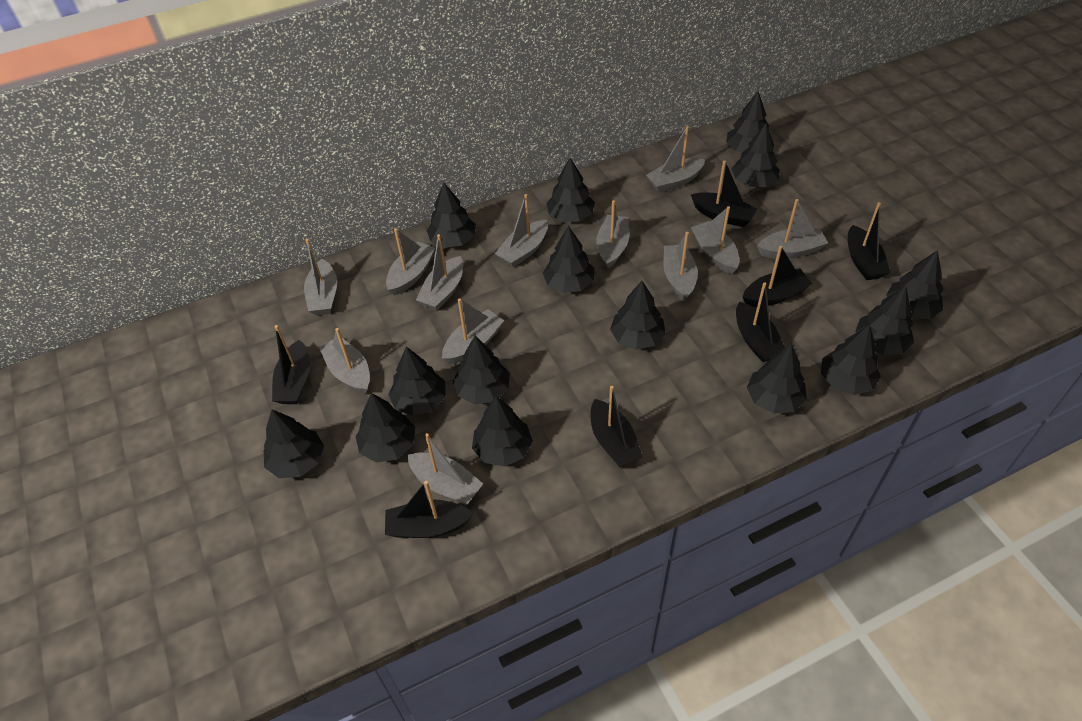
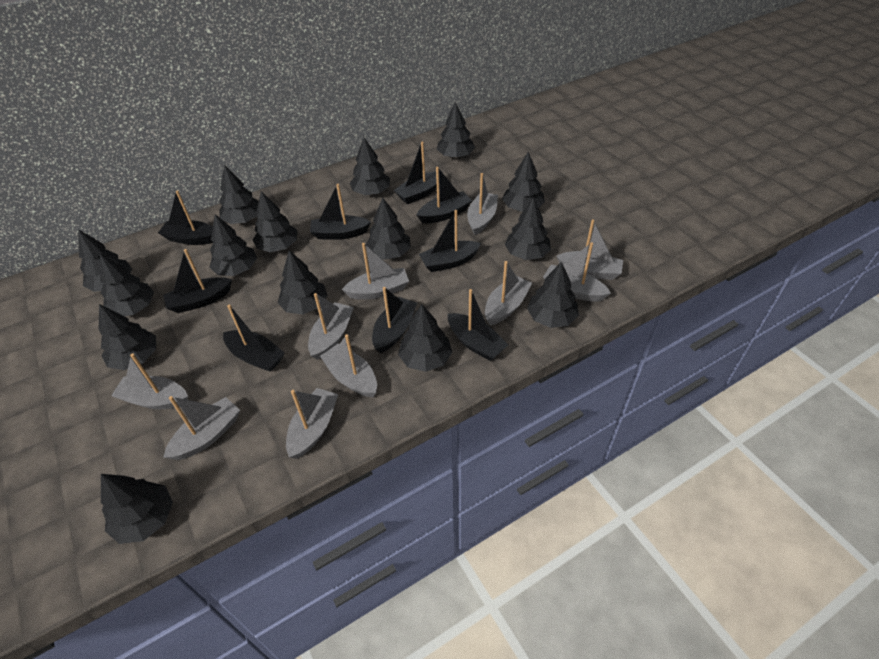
black boat: [272,325,310,404] [385,481,474,538] [591,386,643,468] [691,160,758,227] [736,282,785,362] [742,246,812,307] [848,202,891,280] = 7 -> [158,190,213,245] [163,249,232,313] [223,305,285,372] [310,184,371,240] [372,287,417,353] [394,142,443,204] [417,167,472,223] [419,210,481,272] [448,289,508,361] = 9
grey boat: [304,239,337,315] [319,328,370,394] [386,229,435,296] [408,433,483,505] [416,234,463,311] [442,299,504,364] [495,194,548,267] [596,200,629,269] [646,126,705,193] [663,232,698,301] [691,206,740,274] [757,199,828,259] = 12 -> [111,353,188,409] [164,396,240,460] [286,388,338,459] [308,293,354,360] [320,334,377,397] [342,243,409,300] [467,173,498,235] [485,261,532,325] [543,242,611,302] [557,220,623,280] = 10

